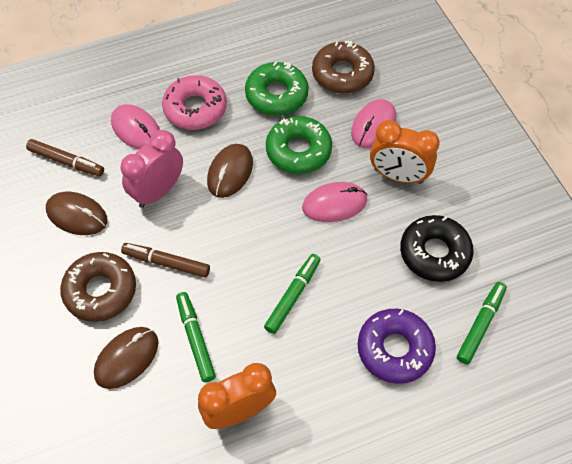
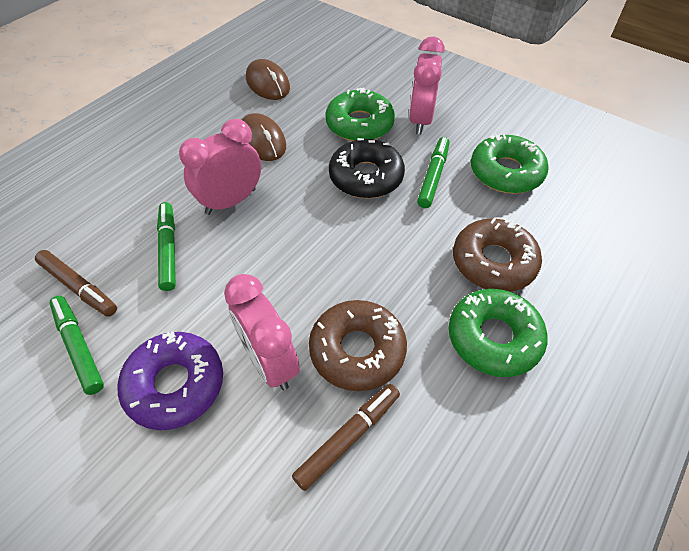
brown mouse: [46,192,107,235] [94,327,159,389] [207,144,253,198] = 3 -> [241,113,286,161] [246,59,290,100] = 2
green donut: [245,62,309,116] [266,116,332,174] = 2 -> [325,88,395,141] [449,289,547,377] [471,134,549,194] = 3
orange clock: [198,363,276,429] [370,120,440,184] = 2 -> none = 0
pink clock: [121,130,183,208] = 1 -> [179,119,261,215] [224,274,300,390] [409,36,445,134] = 3
pink donut: [162,75,227,130] = 1 -> none = 0
pink mouse: [111,104,160,149] [302,182,367,222] [351,99,396,148] = 3 -> none = 0

